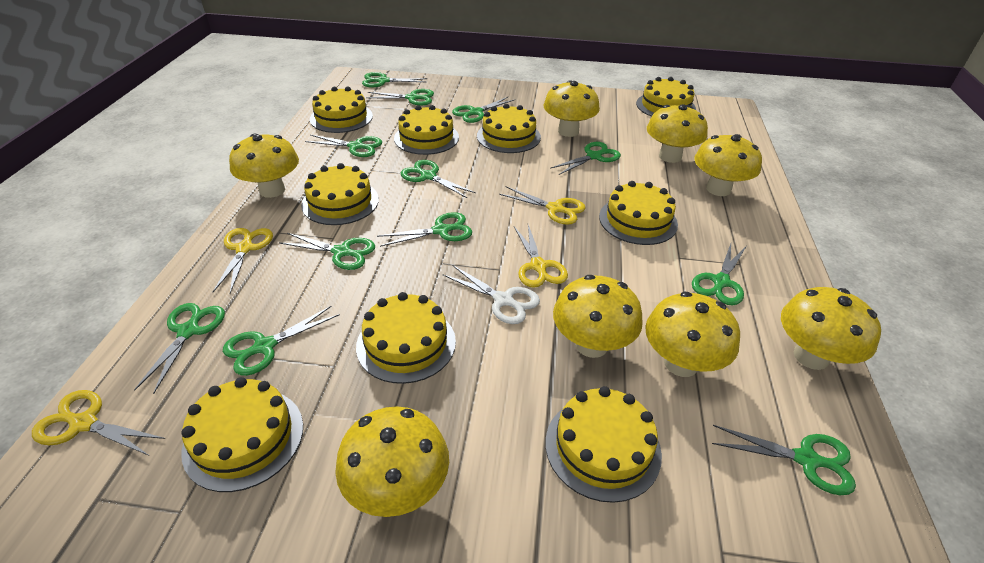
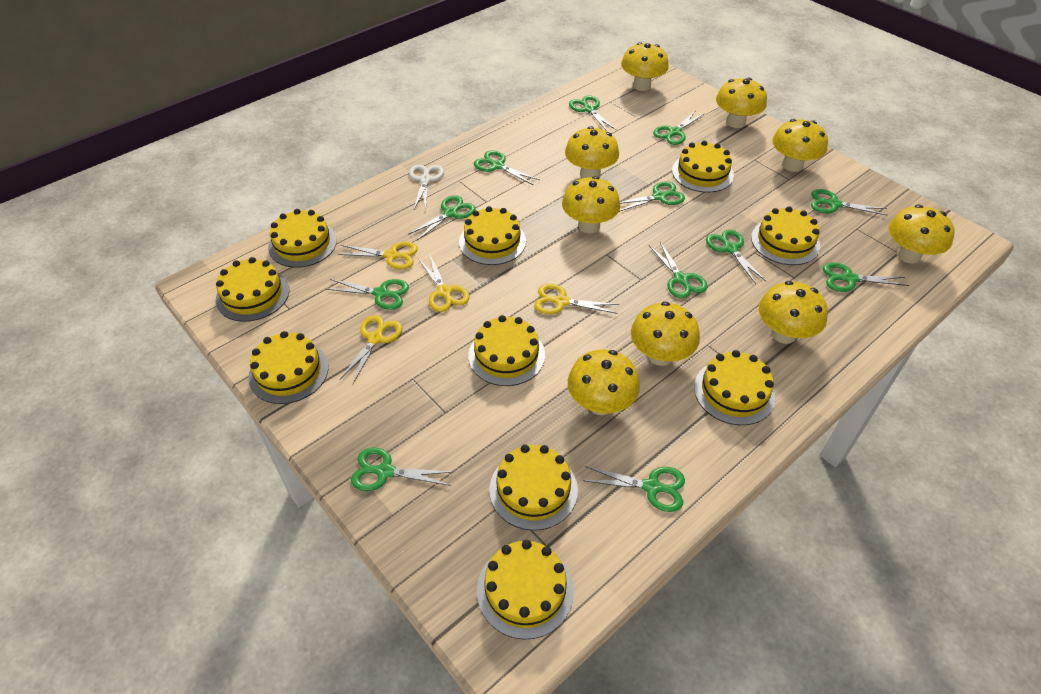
yellow cake: [181,377,303,492] [301,163,379,225] [310,87,373,133] [356,292,456,384] [394,105,459,155] [477,104,541,153] [546,386,662,503] [599,181,678,245] [636,77,696,117] = 9 -> [216,257,289,322] [248,331,328,404] [268,209,337,268] [459,206,526,265] [468,315,545,386] [477,540,574,640] [489,445,578,531] [672,141,734,193] [694,350,776,425] [751,206,820,265] = 10
yellow mushroom: [229,133,299,198] [335,406,449,517] [544,81,600,137] [553,275,643,358] [645,292,740,377] [647,104,708,163] [695,134,762,196] [781,287,881,370] = 8 -> [562,176,620,233] [565,126,619,178] [568,349,640,415] [621,42,669,91] [631,302,700,366] [716,77,767,128] [759,281,828,344] [772,119,828,172] [888,205,955,264] = 9

